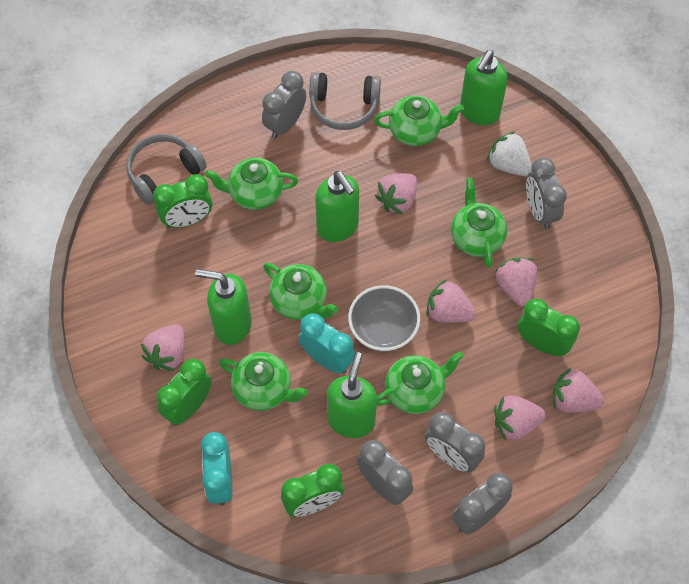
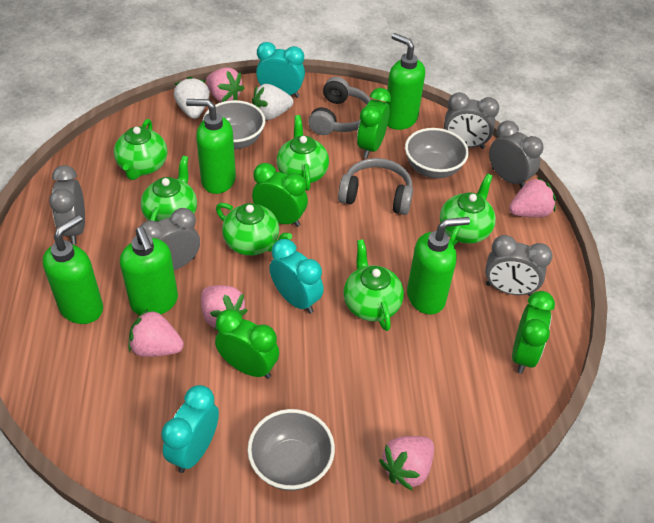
green soap dispenser: [195,269,252,345] [315,171,359,242] [327,352,377,438] [460,50,508,125] = 4 -> [43,215,103,324] [120,227,178,315] [186,99,236,194] [386,33,425,130] [407,217,470,315] = 5
grey bowl: [348,285,420,352] = 1 -> [202,100,265,149] [247,409,335,491] [405,128,469,178] = 3
pink strawberry: [141,324,184,371] [375,173,417,215] [426,279,476,323] [494,395,546,441] [495,258,538,306] [553,368,604,413] = 6 -> [128,309,184,357] [201,285,248,330] [206,68,244,102] [379,436,434,491] [509,177,556,217] = 5
turquoise clock: [201,432,233,506] [299,314,355,374] = 2 -> [161,385,219,473] [256,42,305,98] [269,239,324,314] = 3
white strawberry: [487,131,532,176] = 1 -> [174,76,210,119] [252,84,294,120] = 2

